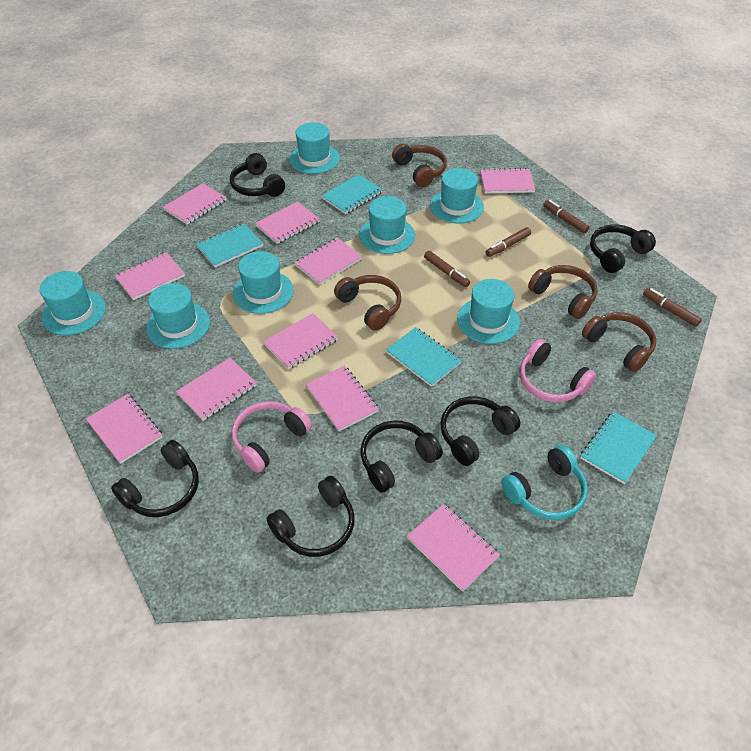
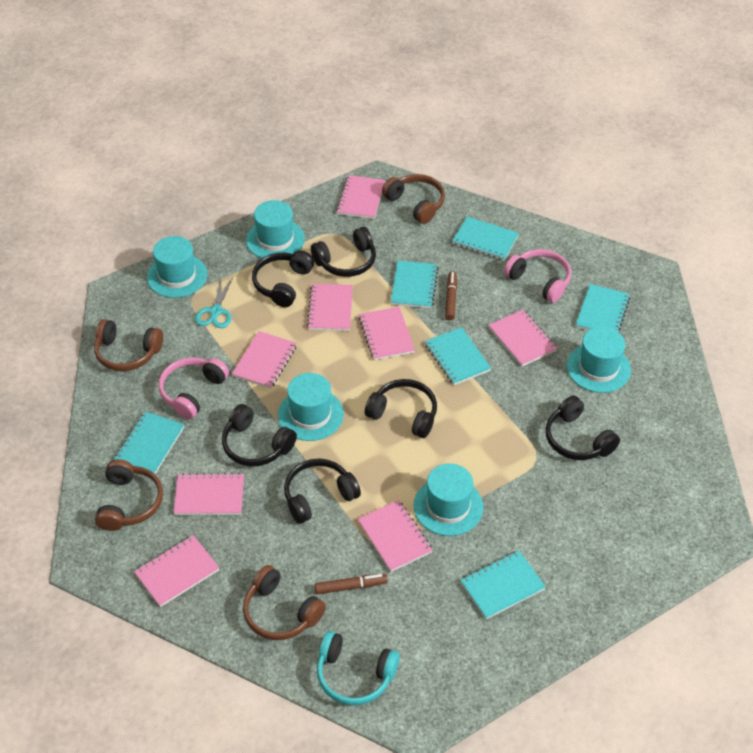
brown marker: [424,251,470,287] [486,227,531,257] [543,200,589,233] [643,288,702,327] = 4 -> [315,574,388,595] [445,271,457,320] = 2
pink notebook: [86,394,163,464] [115,252,185,300] [163,183,227,225] [176,358,257,421] [255,202,320,244] [263,313,338,369] [294,238,362,285] [306,365,379,431] [407,504,500,592] [480,168,536,193] = 10 -> [134,535,219,607] [174,473,244,515] [232,331,297,389] [307,284,353,331] [336,175,385,219] [358,500,433,572] [359,307,415,360] [488,310,557,367] = 8
turquoise hat: [40,271,106,335] [146,283,210,349] [233,251,294,314] [289,122,340,174] [359,196,415,254] [430,168,484,224] [457,279,520,344] = 7 -> [147,236,207,298] [246,200,305,258] [278,373,344,441] [413,463,483,536] [567,327,631,393] = 5
turquoise notebook: [196,224,263,267] [321,174,383,214] [386,327,462,387] [580,411,657,484] = 4 -> [114,411,185,474] [390,260,439,308] [425,327,492,385] [452,217,519,260] [460,551,546,619] [575,284,630,332] = 6
turquoise scissors: none = 0 -> [195,277,233,328] = 1

